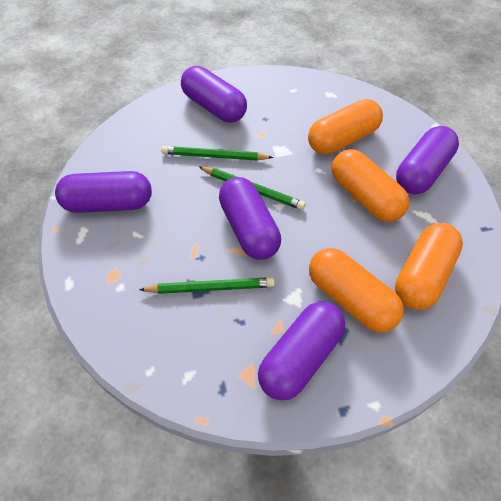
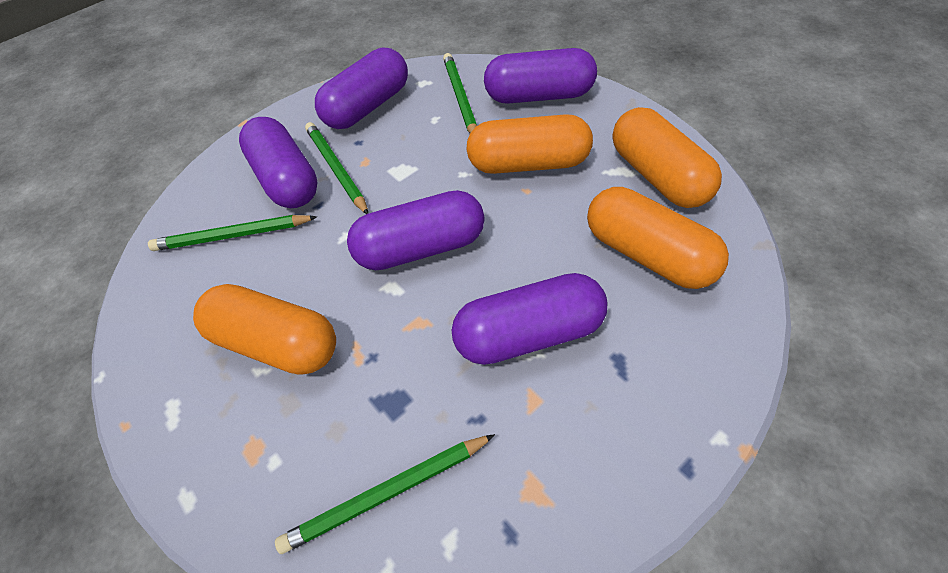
green pencil: [139,277,275,294] [161,146,274,161] [199,167,305,210] = 3 -> [148,215,317,251] [275,434,495,554] [305,122,368,214] [443,53,477,133] = 4

